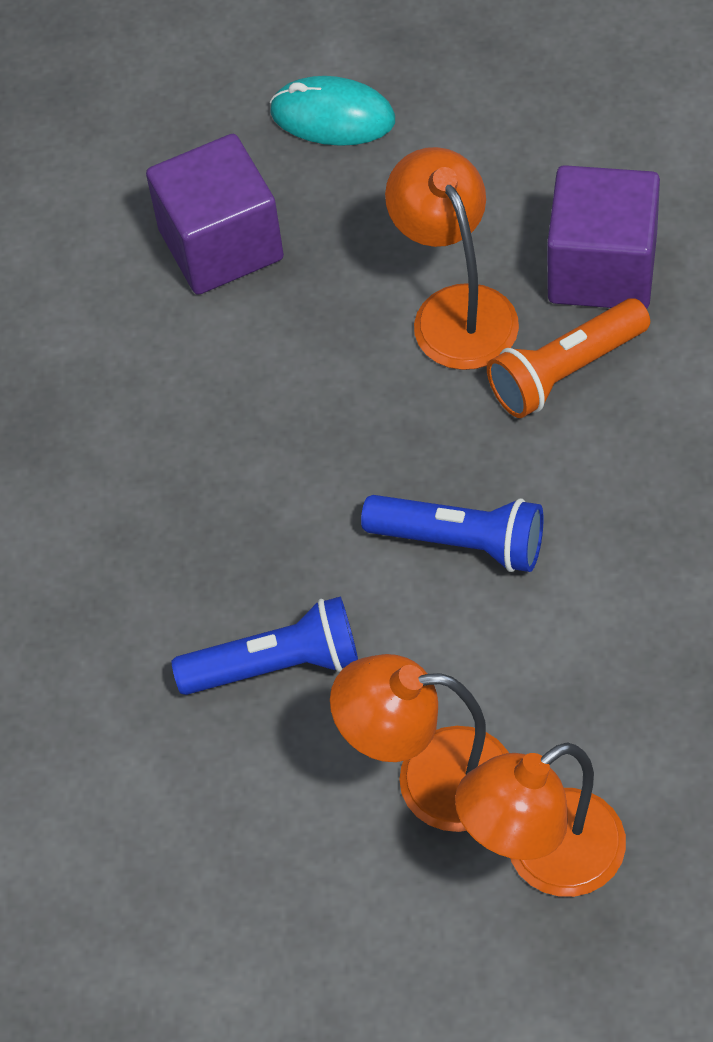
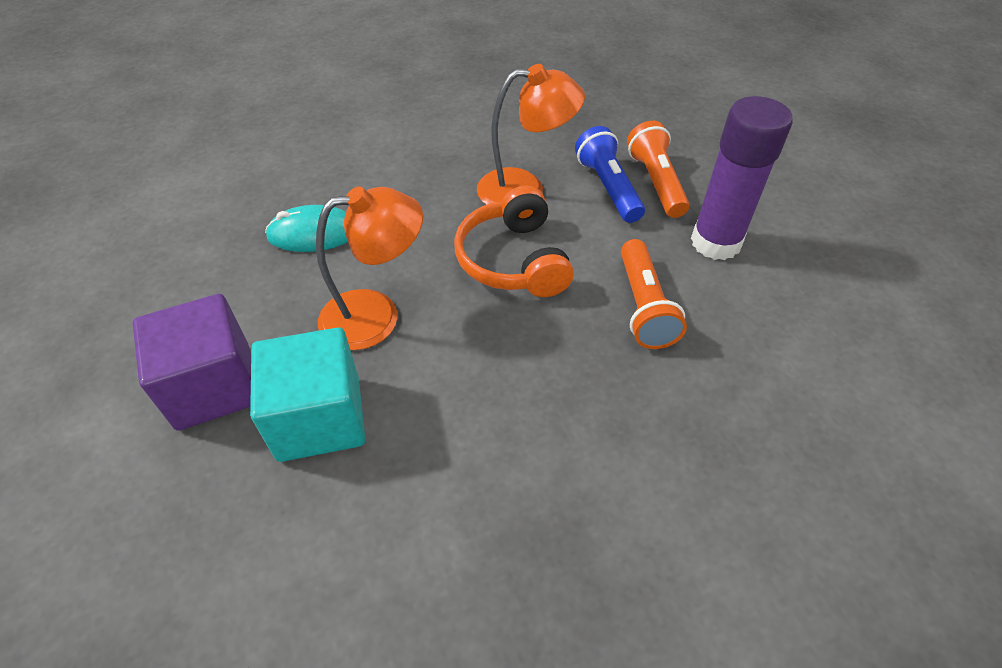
blue flashlight: [172,597,358,695] [361,495,544,572] = 2 -> [575,126,645,223] = 1
orange flashlight: [487,298,650,418] = 1 -> [621,239,687,349] [627,121,690,218] = 2
orange headphones: none = 0 -> [454,186,574,297] = 1
orange lamp: [330,654,509,832] [385,147,519,370] [455,742,626,897] = 3 -> [316,186,423,350] [477,64,585,205] = 2
purple cube: [146,134,284,295] [547,165,660,309] = 2 -> [133,294,251,431] = 1
purple glue stick: none = 0 -> [691,96,793,260] = 1
turquoise cube: none = 0 -> [250,328,365,462] = 1

